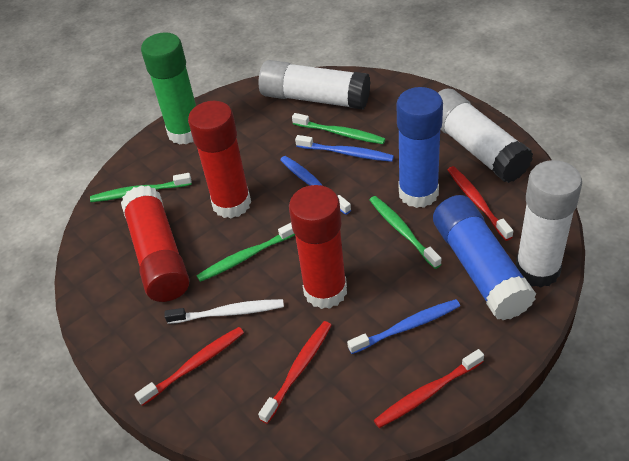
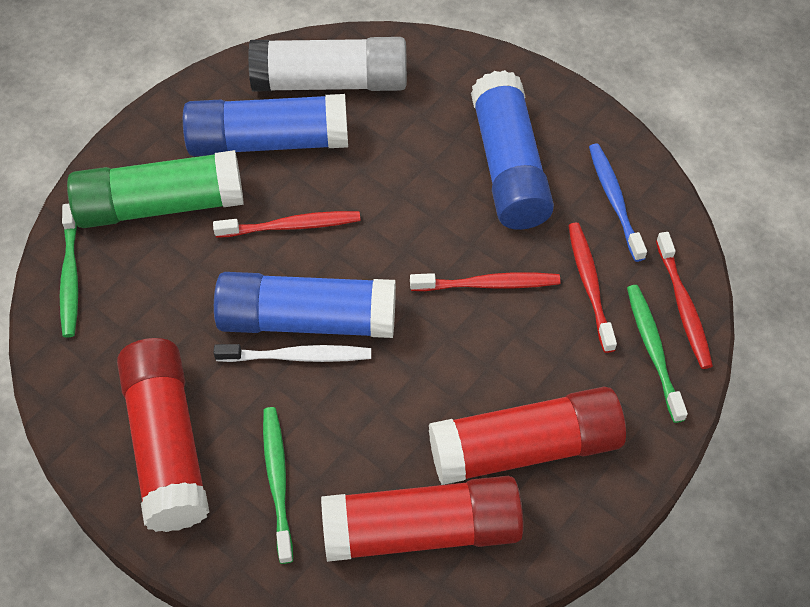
blue glue stick: [397,87,443,208] [433,195,536,320] = 2 -> [183,94,348,157] [214,272,396,338] [471,70,554,230] = 3
blue toothbrush: [280,156,351,215] [295,135,394,162] [347,299,460,354] = 3 -> [589,143,647,262] = 1
green toothbrush: [90,173,192,202] [197,223,295,282] [292,113,385,144] [370,196,441,269] = 4 -> [60,203,78,338] [263,407,293,564] [627,285,688,423] = 3
white glue stick: [258,60,370,110] [438,89,533,183] [516,160,582,288] = 3 -> [248,37,407,92] = 1

